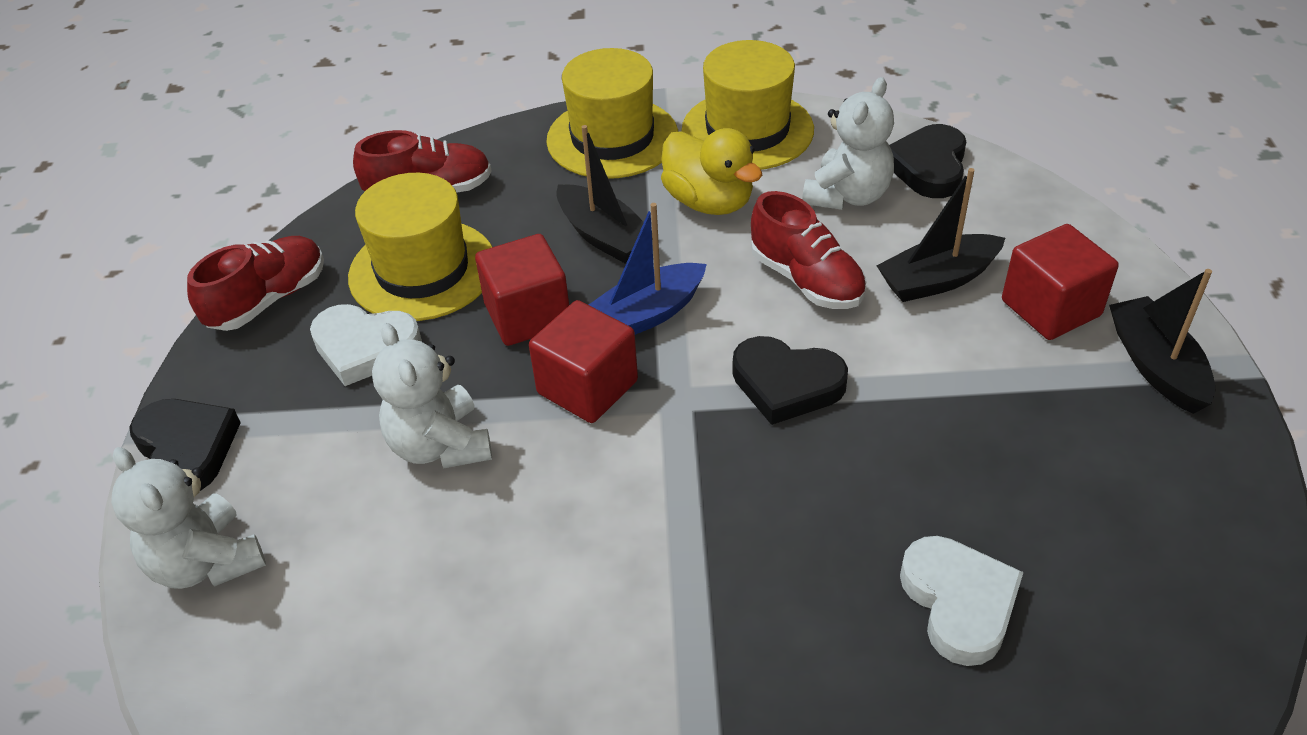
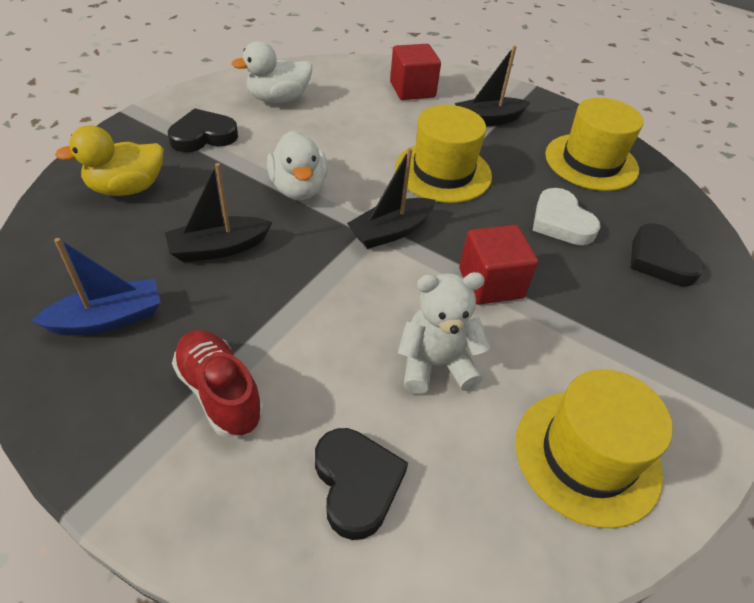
red cube: [475,234,569,346] [529,300,638,423] [1002,224,1119,340] = 3 -> [390,44,441,100] [459,225,538,305] = 2
red shoe: [187,236,324,331] [353,130,492,193] [751,191,867,309] = 3 -> [172,330,264,437] = 1
white duck: none = 0 -> [231,41,312,103] [267,131,328,200] = 2
white heart: [310,304,422,386] [900,536,1023,666] = 2 -> [533,188,601,245] = 1
white teddy bear: [111,447,266,589] [372,323,492,468] [802,77,894,210] = 3 -> [398,272,490,394] = 1

